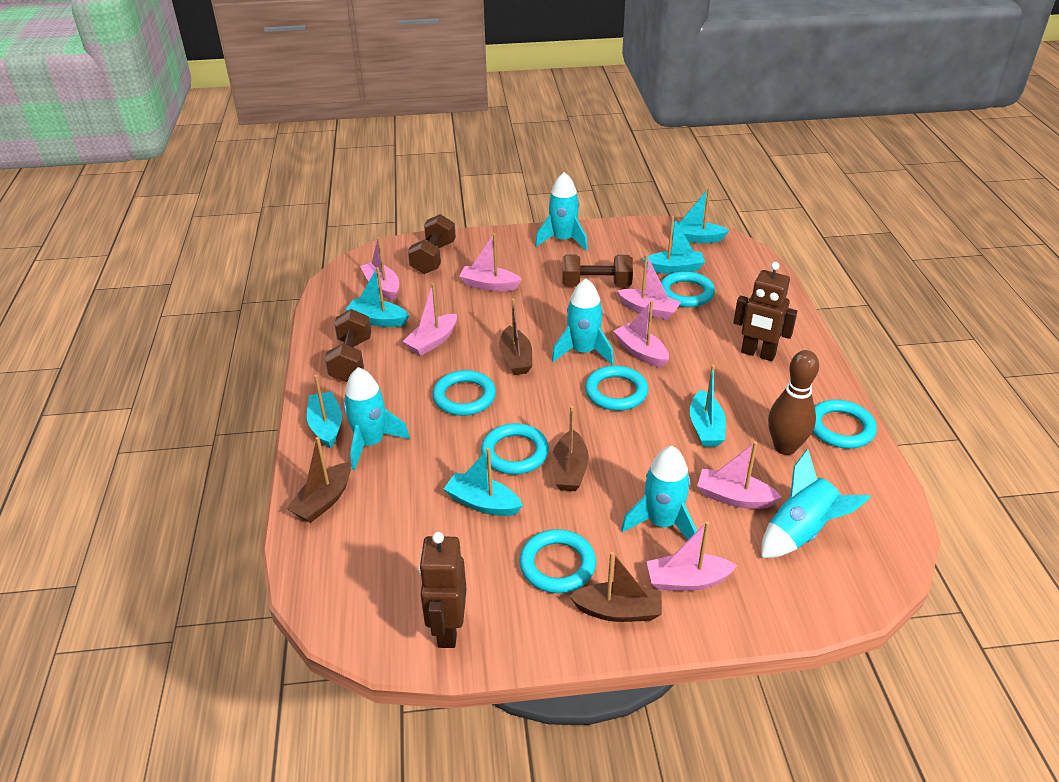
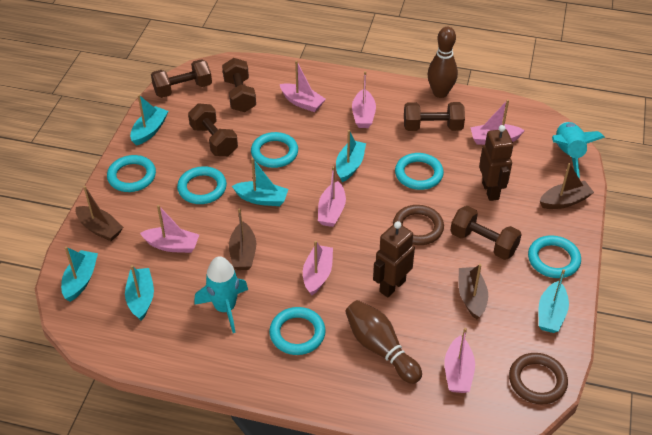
brown bowling pin: [768,350,819,455] = 1 -> [345,300,422,384] [427,27,458,98] = 2
brown dumbbell: [325,309,371,382] [408,214,456,274] [563,255,633,287] = 3 -> [151,59,212,98] [188,104,238,156] [222,58,256,112] [404,102,465,131] [450,206,522,260] = 5
brown ring: none = 0 -> [393,205,444,245] [509,353,568,404] = 2
turquoise rocket: [343,367,410,470] [535,172,588,251] [552,278,614,365] [621,446,697,540] [761,449,871,558] = 5 -> [194,256,248,333] [552,122,605,178] = 2

